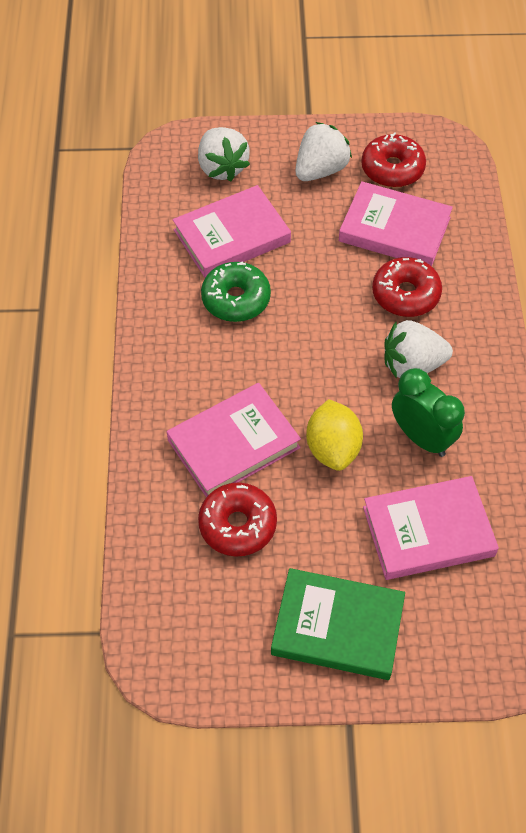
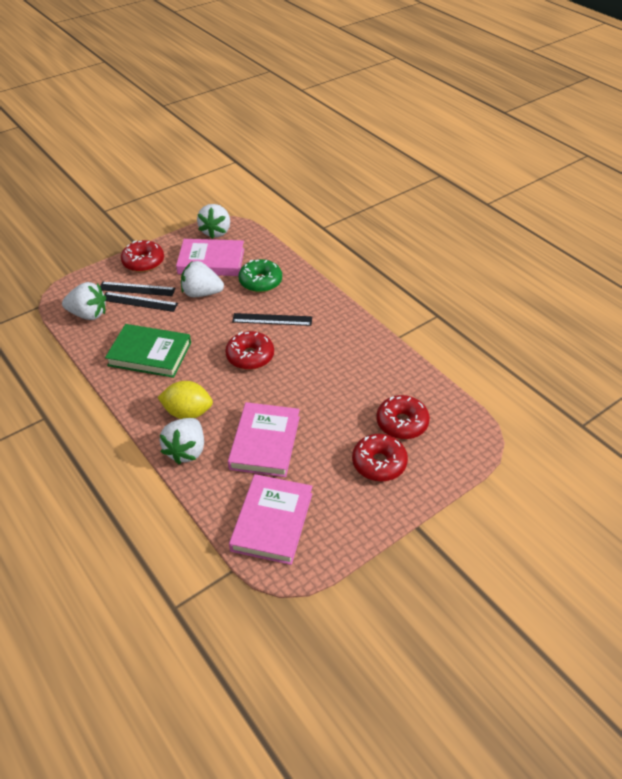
black ruler: none = 0 -> [100,282,176,296] [104,292,178,312] [232,313,312,326] = 3
green clock: [392,368,465,457] = 1 -> none = 0
pink book: [167,383,301,497] [173,185,291,278] [339,181,453,266] [363,476,499,580] = 4 -> [176,239,244,276] [228,402,300,477] [229,474,312,565] = 3
red donut: [198,482,277,557] [361,132,426,187] [372,257,442,317] = 3 -> [121,240,164,272] [225,331,274,370] [352,434,408,481] [376,395,430,439] = 4
white strawberry: [198,127,250,182] [295,122,352,181] [384,320,453,379] = 3 -> [62,282,106,320] [160,418,204,464] [181,261,224,297] [197,204,230,239] = 4

